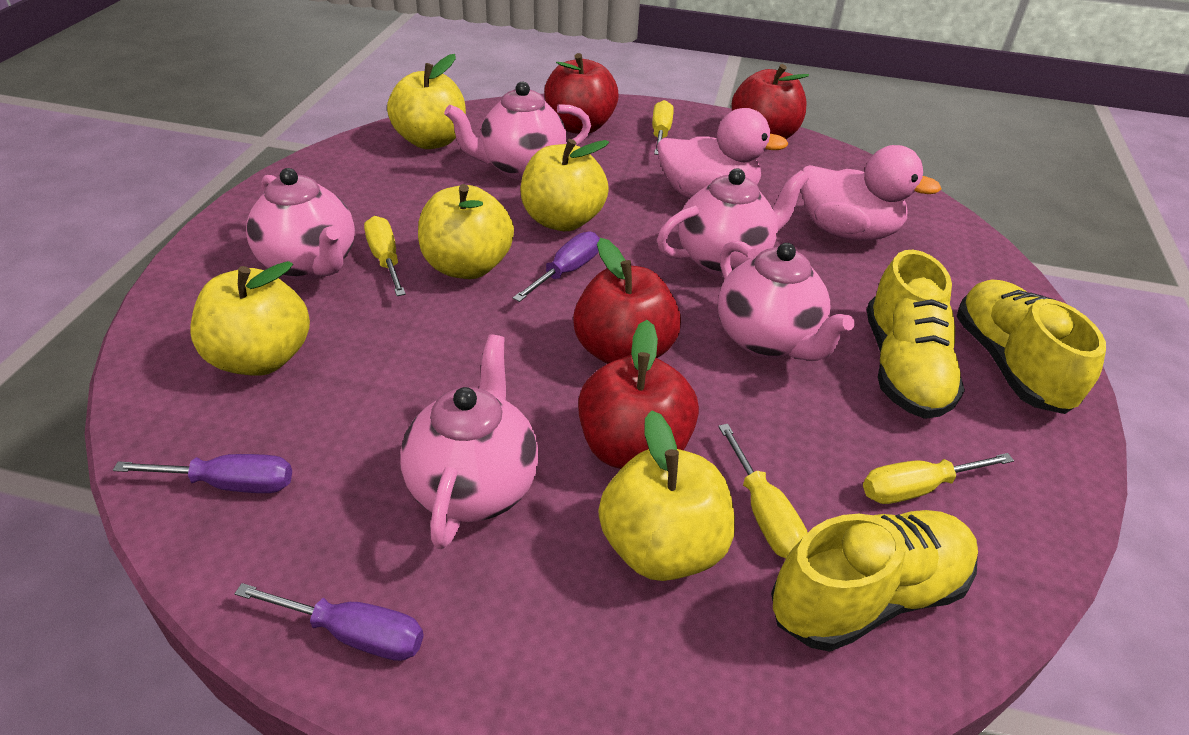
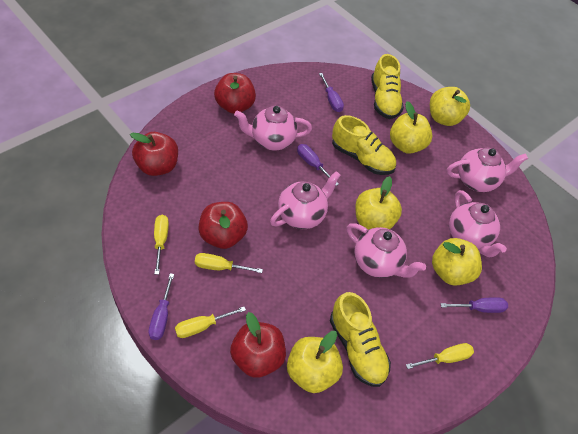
pink duck: [657,108,789,199] [801,145,941,241] = 2 -> none = 0
purple screwdriver: [113,454,292,493] [234,583,424,661] [513,232,600,302] = 3 -> [148,273,174,340] [297,144,339,186] [319,73,344,112] [440,297,508,313] = 4

